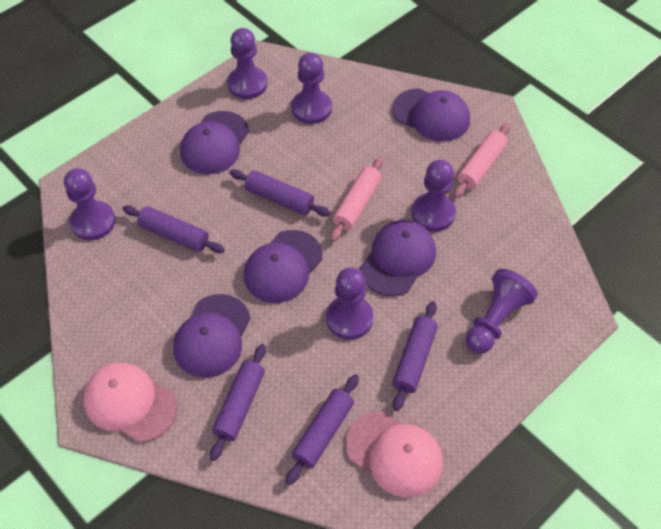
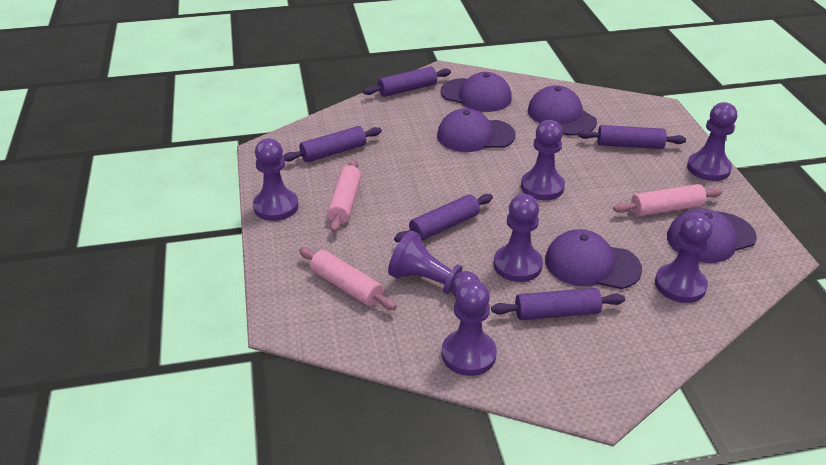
pink cap: [83,363,178,442] [345,412,443,497] = 2 -> none = 0
pink rolling pin: [330,157,383,242] [454,123,510,198] = 2 -> [299,247,397,310] [327,159,361,233] [613,184,722,216] = 3
purple pawn: [64,168,116,240] [227,28,267,99] [291,52,332,124] [326,267,373,340] [411,160,456,232] [466,269,538,354] = 6 -> [253,138,299,221] [388,231,480,297] [442,280,497,376] [494,194,543,282] [521,120,565,200] [655,213,713,303] [687,102,737,181] = 7

